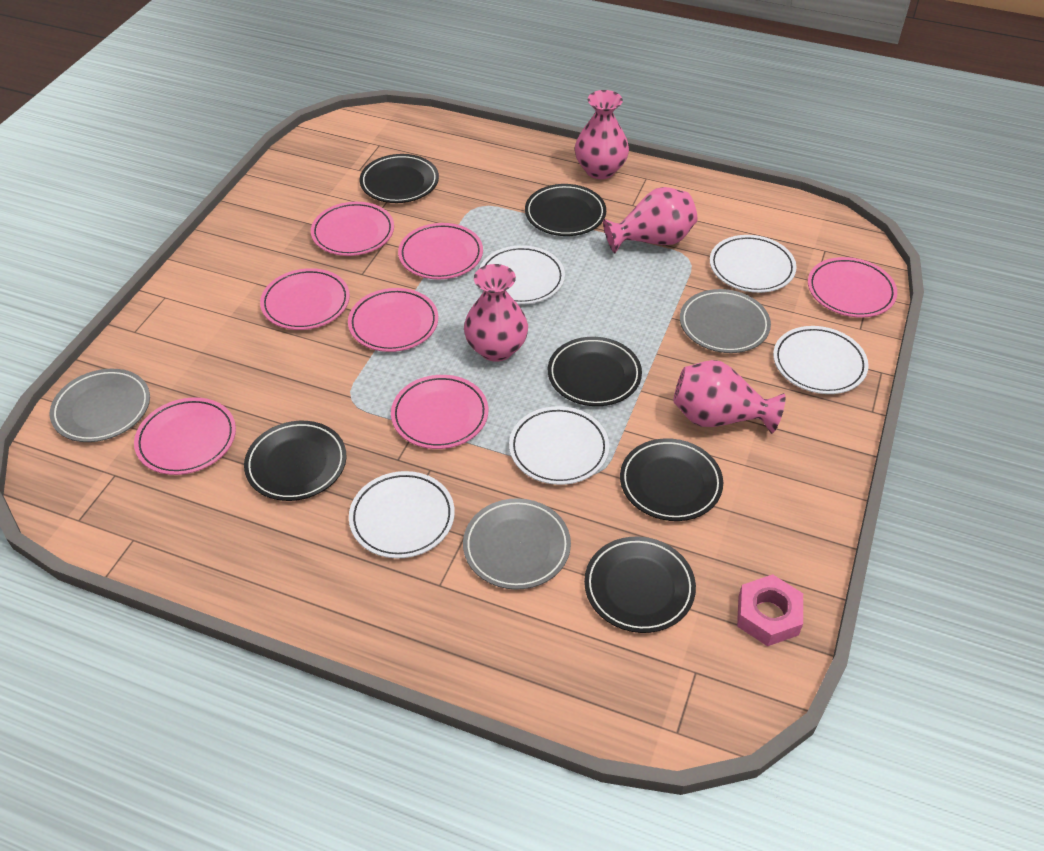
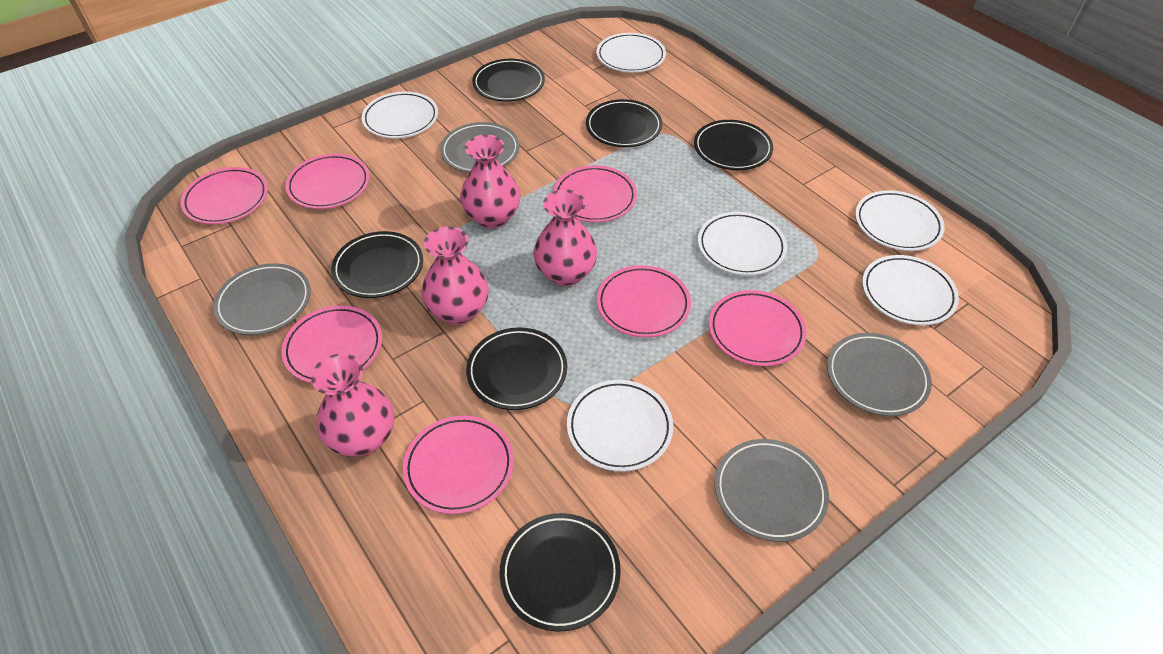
grey plate: [50,369,150,442] [463,498,571,590] [680,289,771,353] = 3 -> [213,263,311,335] [440,122,519,173] [715,439,829,542] [827,333,932,416] = 4
pink nut: [737,574,803,646] = 1 -> none = 0
white plate: [349,471,455,558] [479,245,565,305] [509,406,609,485] [710,235,797,293] [773,326,869,394] = 5 -> [362,92,438,139] [567,380,673,472] [596,33,666,73] [698,212,787,276] [855,190,945,251] [862,255,959,326] = 6

